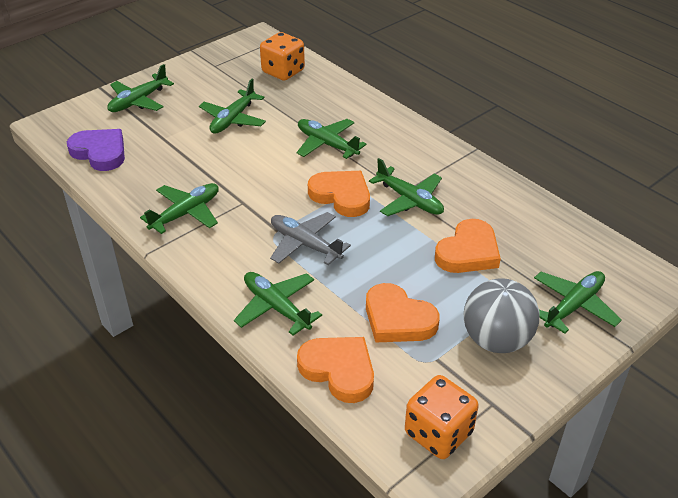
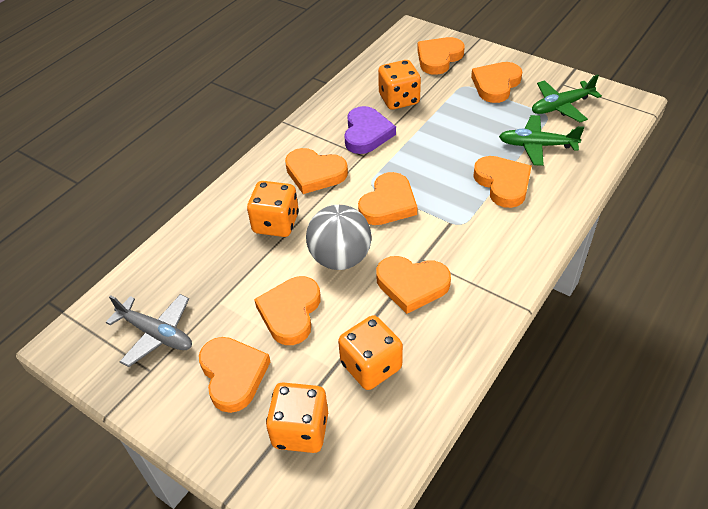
green plane: [107,64,174,112] [140,183,219,234] [199,79,266,134] [234,272,322,336] [297,119,367,159] [369,158,444,216] [534,271,622,334] = 7 -> [499,115,584,166] [532,74,602,122] = 2
orange dice: [260,32,305,81] [405,375,479,459] = 2 -> [247,181,299,237] [266,382,328,453] [338,315,403,390] [378,60,421,110] = 4
orange heart: [297,337,374,403] [308,171,370,217] [366,283,440,343] [435,219,501,273] = 4 -> [199,337,270,413] [254,276,321,345] [285,148,348,194] [358,172,417,225] [376,256,451,314] [417,37,465,75] [471,62,522,103] [473,156,532,208] = 8

